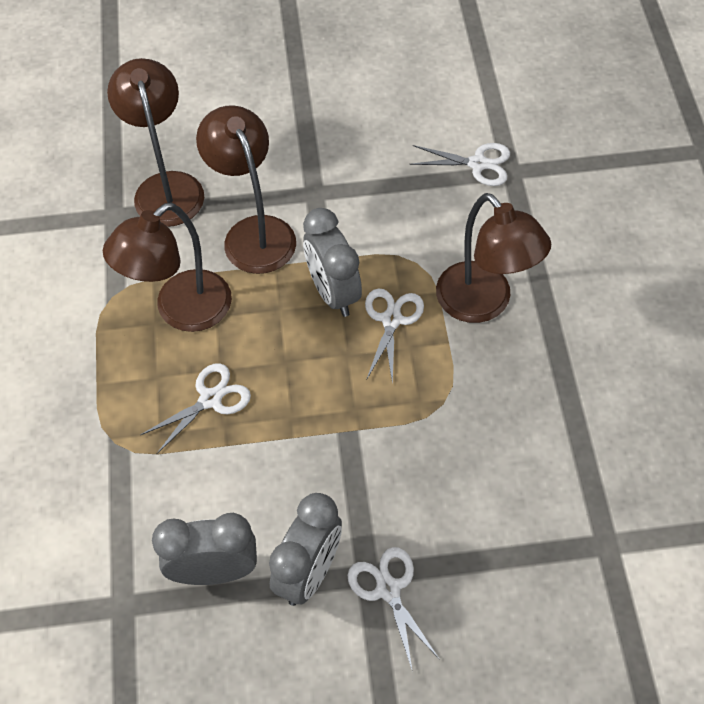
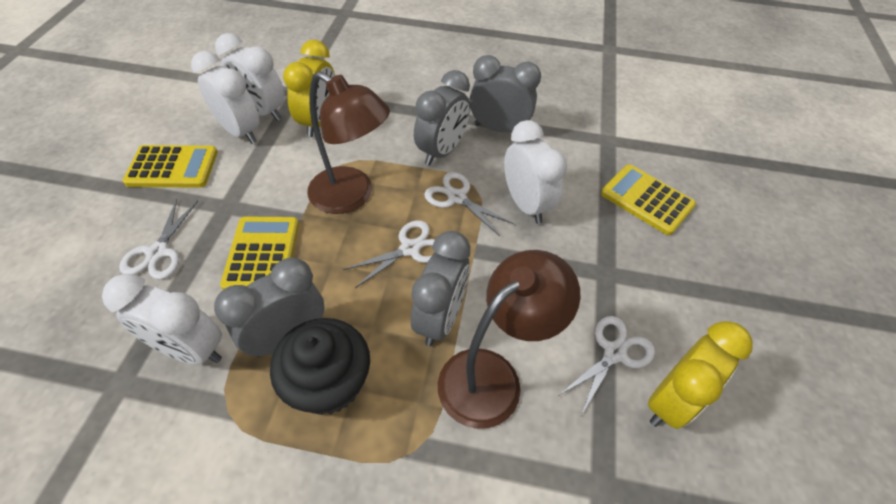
black cupcake: none = 0 -> [270,318,370,415] = 1
brown lamp: [103,203,232,332] [107,58,204,227] [196,106,296,274] [436,193,551,323] = 4 -> [307,71,390,214] [438,250,581,429] = 2
grey clock: [152,513,257,585] [269,493,342,606] [303,208,362,317] = 3 -> [214,258,325,357] [411,231,470,346] [414,70,470,166] [469,55,541,132] = 4
white clock: none = 0 -> [102,274,222,364] [191,51,260,144] [215,33,285,121] [504,120,567,224] = 4
yellow calculator: none = 0 -> [123,145,218,188] [220,217,299,290] [601,165,696,235] = 3
yellow clock: none = 0 -> [283,40,335,137] [648,321,753,429] = 2

